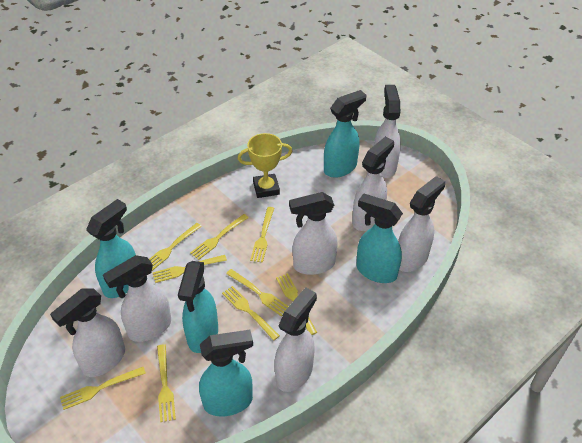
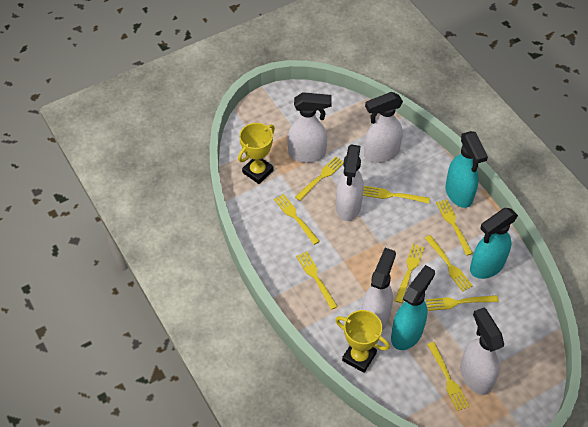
turquoise spray bottle: [86,199,136,298] [178,261,218,353] [199,330,253,416] [324,90,366,178] [357,193,403,283] = 5 -> [391,265,435,350] [446,131,488,208] [470,208,518,279] = 3
white spray bottle: [50,288,125,377] [103,255,171,342] [274,287,317,392] [289,192,338,275] [352,137,394,231] [374,85,401,178] [398,176,445,272] = 7 -> [287,92,332,163] [336,145,364,221] [362,248,396,331] [364,92,403,163] [460,308,504,395] = 5
yellow trophy: [238,133,292,198] = 1 -> [238,123,275,184] [335,310,390,373] = 2

